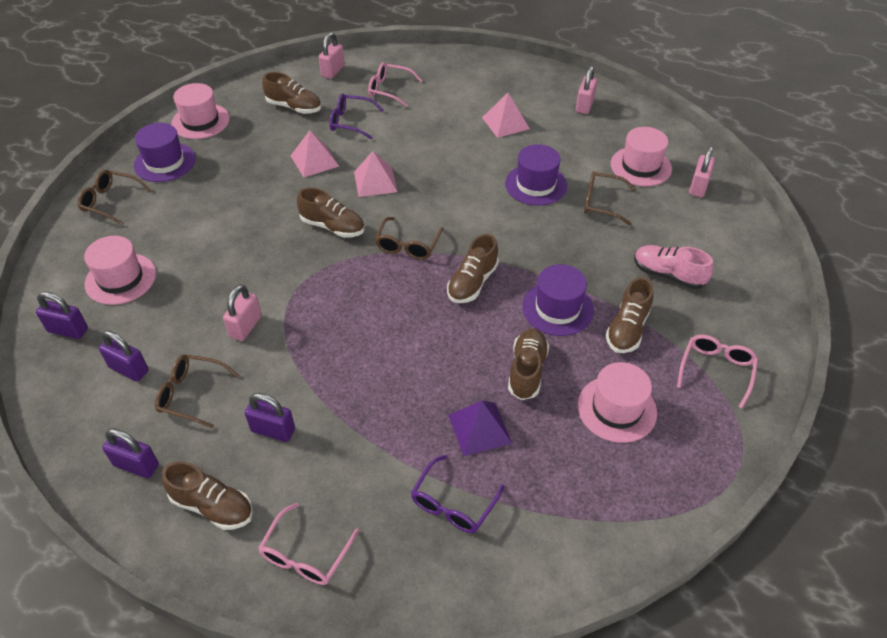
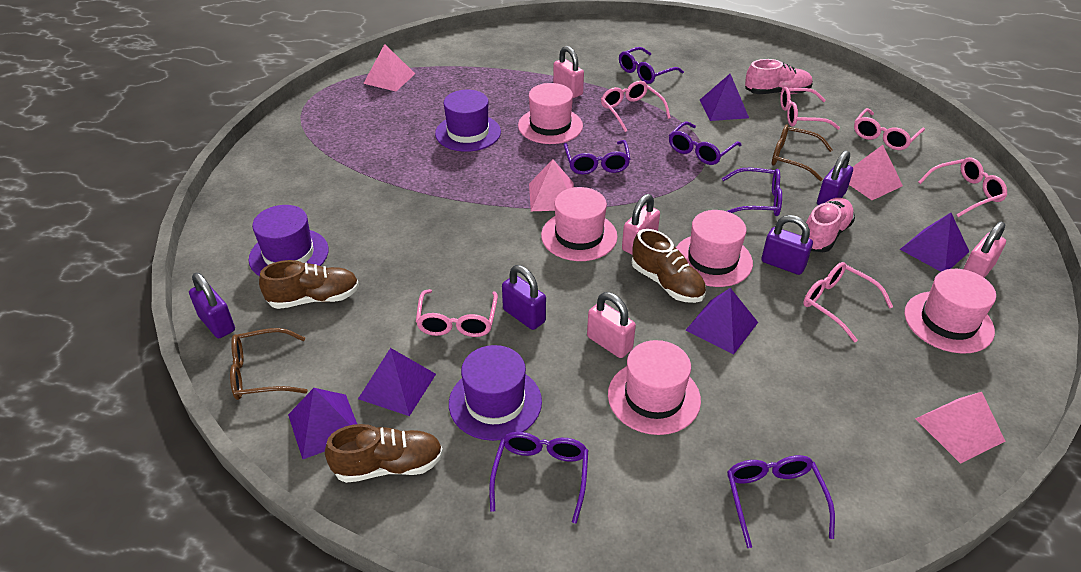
brown glasses: [78,170,152,225] [155,354,240,428] [375,217,444,260] [584,171,637,226] = 4 -> [230,328,308,400] [772,124,833,181] = 2
brown shoe: [161,461,253,530] [262,72,321,114] [297,188,365,238] [447,234,499,303] [508,329,549,400] [606,277,654,353] = 6 -> [259,260,359,309] [325,424,443,483] [632,229,706,303] = 3
pink glasses: [258,503,359,585] [368,62,422,107] [677,335,758,408] = 3 -> [416,289,498,337] [601,81,671,132] [780,87,840,130] [803,262,893,342] [854,108,925,150] [918,157,1007,217] = 6
pink hat: [84,236,156,305] [171,83,230,139] [577,362,657,443] [611,127,672,186] = 4 -> [518,83,583,144] [541,187,617,261] [608,340,701,435] [676,210,753,287] [905,269,996,354] = 5
pink pyramid: [291,130,339,177] [354,151,398,197] [482,93,530,138] = 3 -> [363,44,415,91] [529,160,574,211] [849,145,903,200] [915,392,1005,464] = 4
pink shoe: [634,245,714,289] = 1 -> [745,59,813,94] [801,198,855,252] = 2
purple glasses: [330,93,384,139] [411,455,504,533] = 2 -> [489,432,588,524] [564,140,630,175] [619,47,684,84] [669,121,742,165] [722,168,782,216] [727,455,835,548] = 6
purple pyramid: [448,401,512,456] = 1 -> [288,388,357,459] [358,348,436,416] [685,288,758,354] [700,74,749,121] [900,213,970,272] = 5

